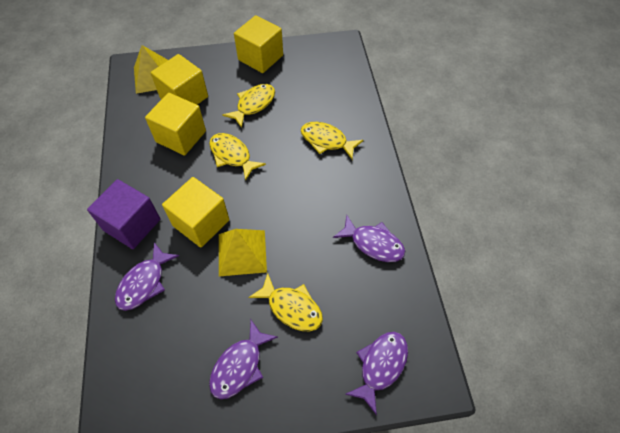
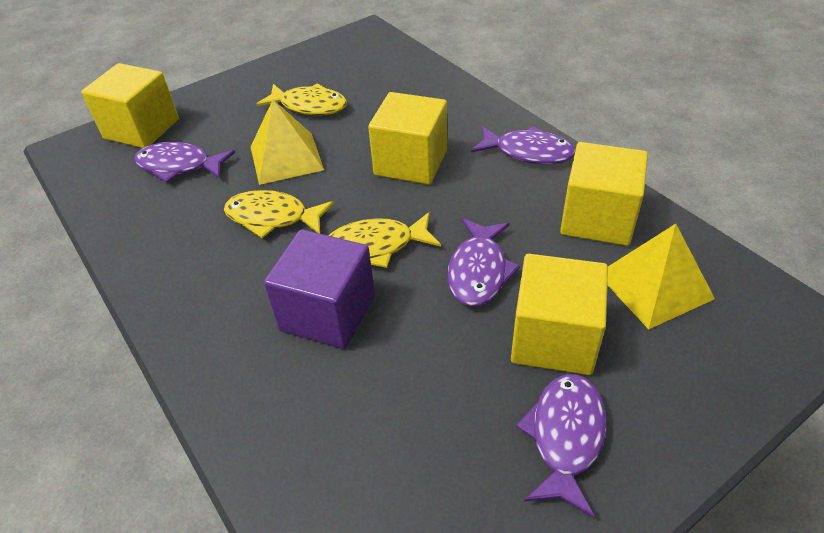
yellow fish: [209,133,266,181] [223,84,275,128] [248,273,323,331] [301,122,364,159] = 4 -> [224,190,334,238] [256,83,347,115] [329,212,441,268] = 3

